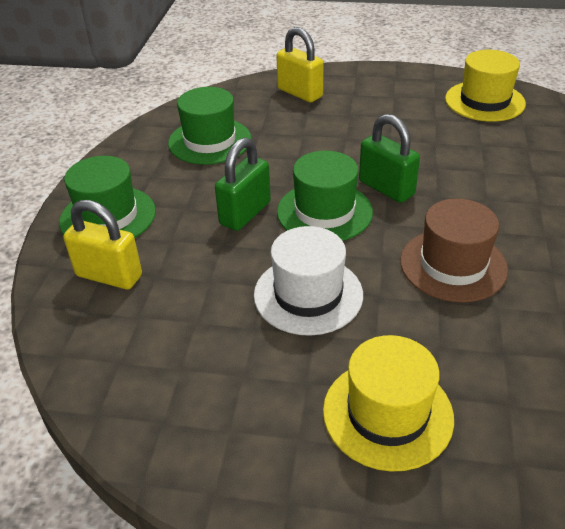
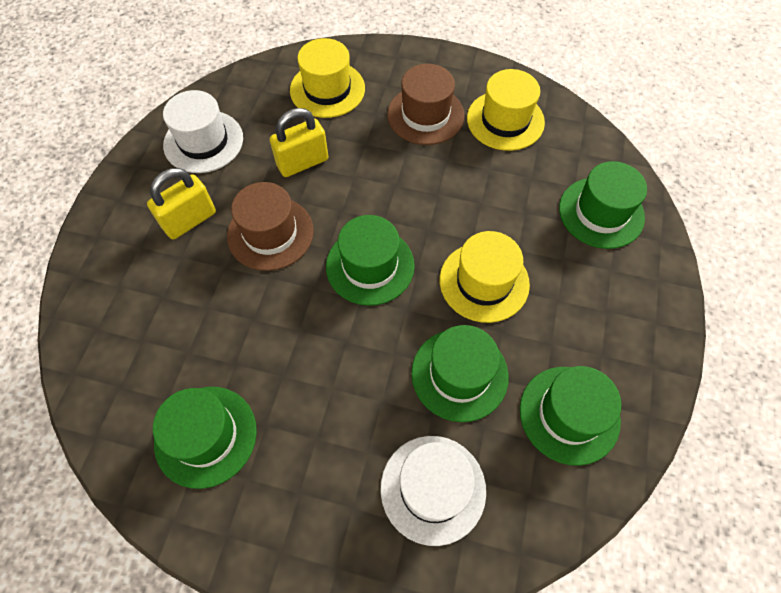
brown hat: [400,198,508,303] = 1 -> [227,182,314,271] [387,64,464,145] = 2
green hat: [59,156,156,238] [168,87,251,165] [277,151,373,241] = 3 -> [153,387,257,489] [326,215,415,306] [411,325,509,422] [520,366,621,466] [559,161,647,249] = 5
green padlock: [215,138,271,231] [359,114,420,203] = 2 -> none = 0
white hat: [254,226,363,336] = 1 -> [163,90,243,173] [381,436,486,546] = 2
yellow hat: [323,335,454,472] [445,50,526,122] = 2 -> [290,38,365,118] [440,231,530,323] [467,69,545,151] = 3

